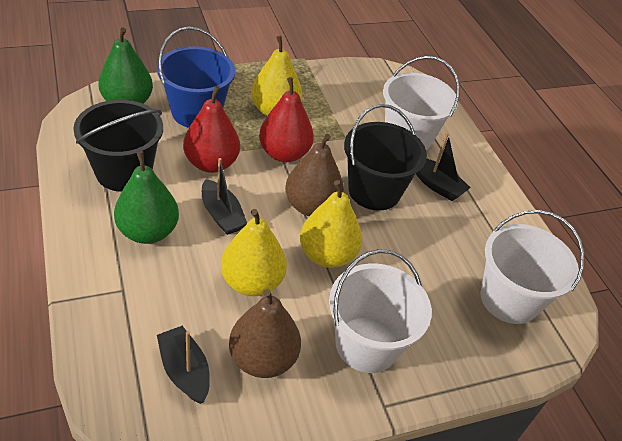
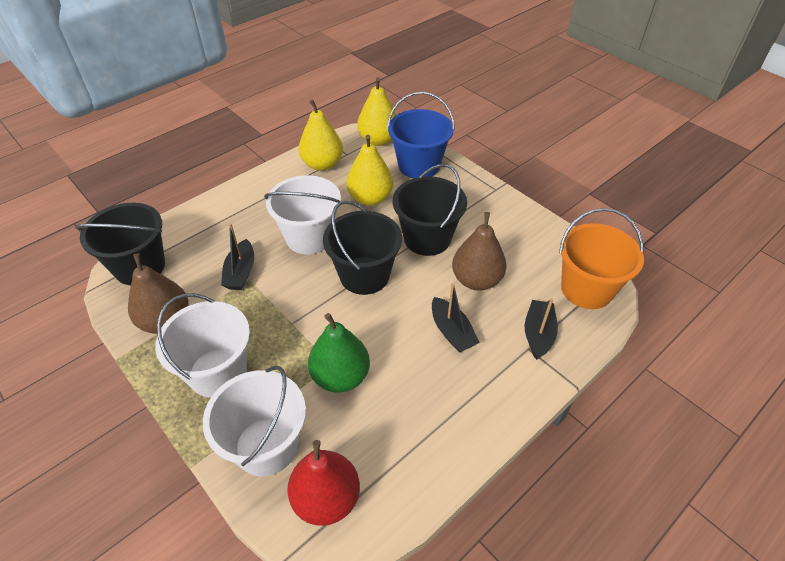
black bucket: [73,100,163,192] [344,104,427,211] = 2 -> [75,203,165,285] [323,201,402,295] [393,164,467,256] = 3
green pear: [98,28,153,104] [114,151,179,244] = 2 -> [308,313,370,392] = 1
orange bucket: none = 0 -> [559,208,644,309] = 1
red pear: [183,86,240,173] [259,77,314,162] = 2 -> [287,440,360,526] = 1

